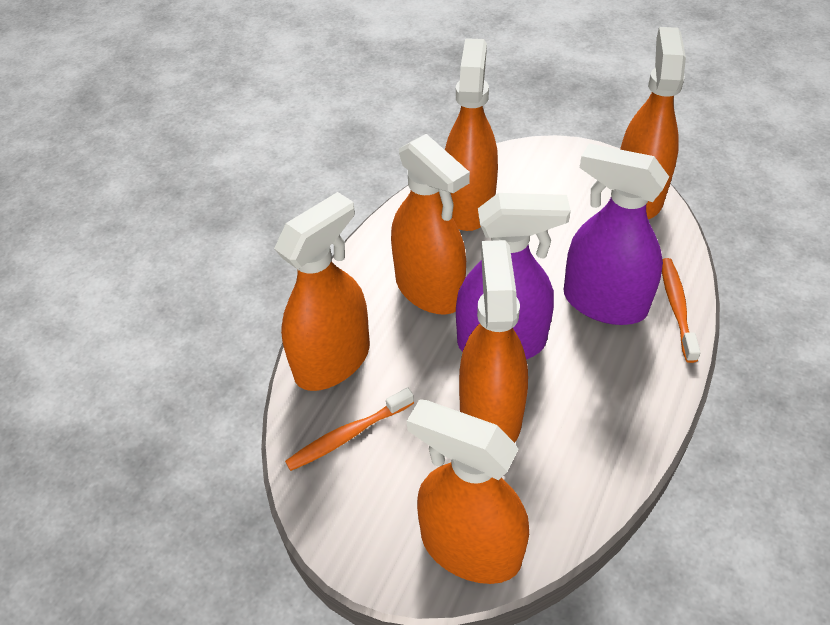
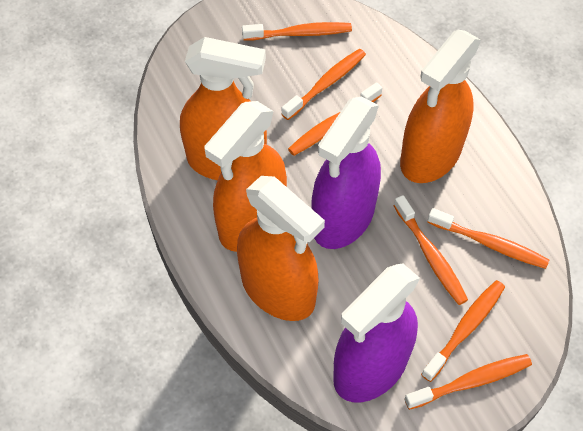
orange spray bottle: [274,192,370,391] [391,134,470,314] [407,399,529,584] [445,38,498,231] [459,240,528,443] [620,27,686,219] = 6 -> [180,37,267,180] [204,101,287,252] [237,176,325,321] [400,30,481,183] = 4
orange toothbrush: [285,387,414,471] [662,258,701,363] = 2 -> [242,22,352,41] [282,49,366,120] [288,82,382,156] [394,195,468,305] [404,354,532,410] [421,280,505,382] [427,208,549,269] = 7

